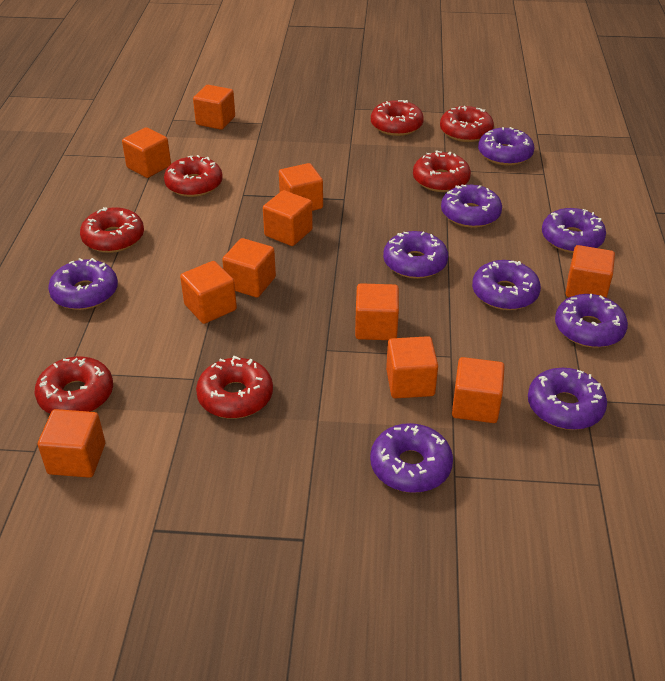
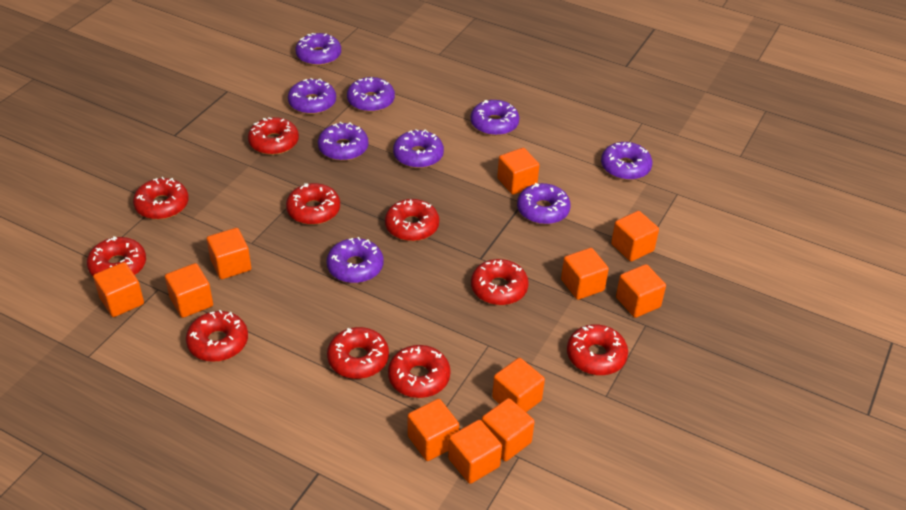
red donut: [35,357,113,413] [80,207,144,253] [164,155,223,197] [196,356,273,419] [371,100,424,136] [413,151,471,192] [440,106,494,142] = 7 -> [87,236,146,276] [133,177,189,220] [186,310,248,362] [248,117,299,155] [286,183,340,225] [327,327,389,379] [385,199,439,241] [388,345,451,398] [471,259,529,305] [567,324,628,376] = 10

